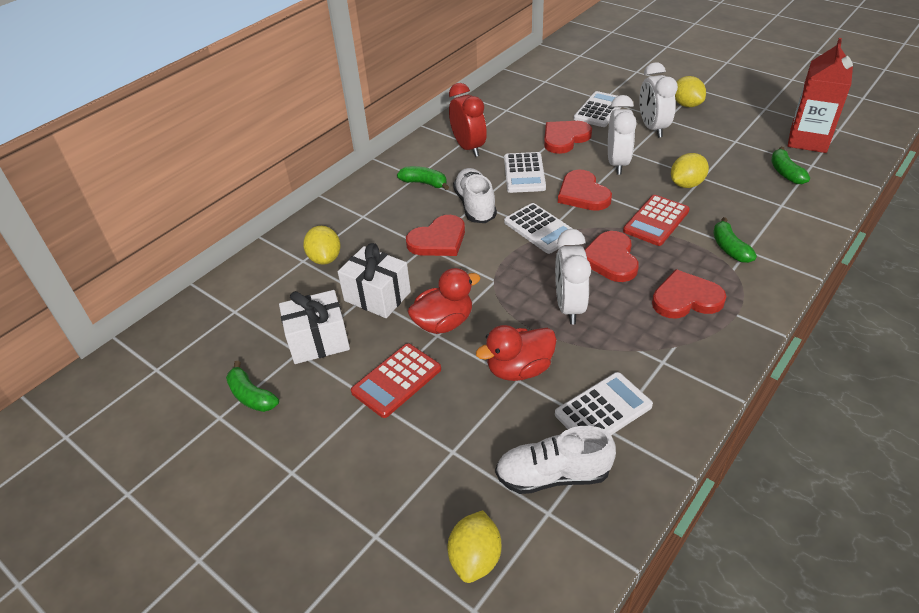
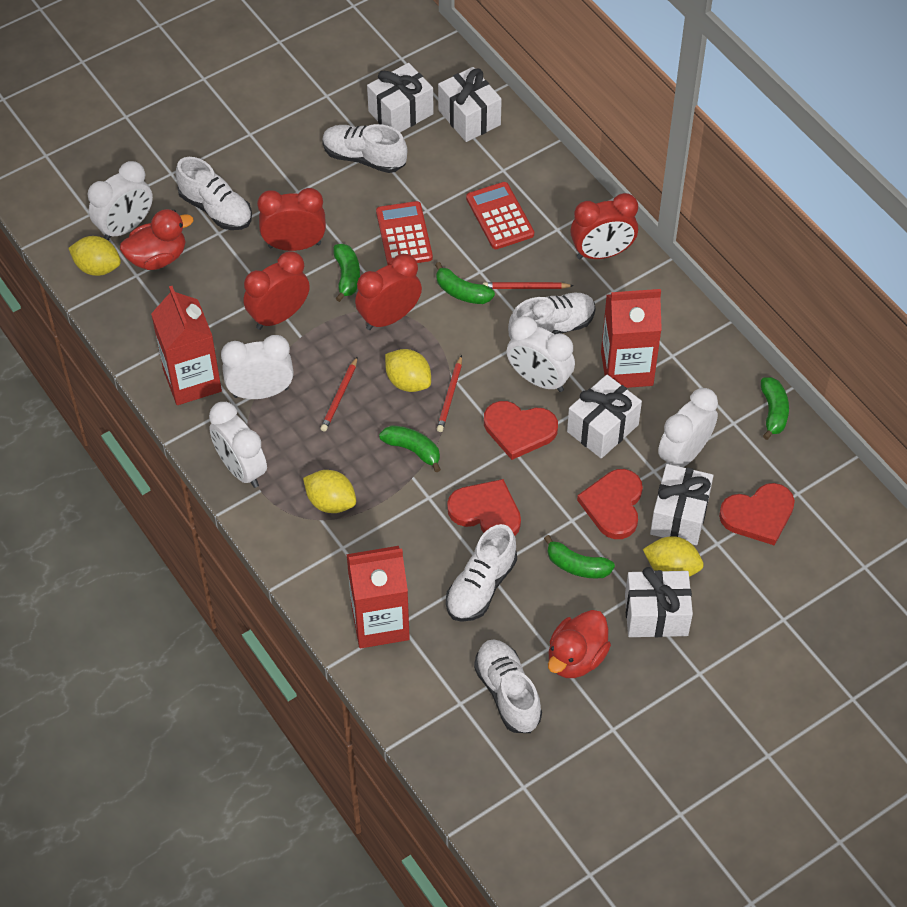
green banana: [226,361,279,412] [397,166,449,190] [713,217,757,263] [771,147,810,184] = 4 -> [333,244,360,302] [379,425,441,472] [435,262,495,304] [544,535,615,578] [761,377,789,440] = 5
red carton: [788,38,853,153] = 1 -> [151,286,222,405] [346,546,410,648] [601,289,662,388] = 3
red clock: [449,83,487,157] = 1 -> [243,251,310,330] [257,188,326,251] [355,254,422,330] [570,193,638,259] = 4
red heart: [406,215,465,256] [544,121,592,154] [558,170,612,211] [585,231,639,282] [652,269,727,318] = 5 -> [447,479,521,536] [484,401,558,460] [577,469,643,539] [719,483,795,546] = 4
red pencil: none = 0 -> [320,356,358,432] [437,355,462,432] [483,282,574,289] = 3
white calculator: [504,152,546,193] [504,203,573,254] [555,372,653,435] [574,91,621,127] = 4 -> none = 0
white clock: [555,229,591,324] [608,95,637,174] [639,62,678,138] = 3 -> [88,161,153,241] [209,402,267,488] [221,335,294,399] [506,316,575,392] [658,388,718,467] = 5
white gift: [279,290,350,364] [338,243,411,318] = 2 -> [367,63,434,132] [438,67,502,142] [567,375,642,459] [625,567,693,637] [650,464,713,545] = 5
white shoe: [453,168,497,223] [495,426,616,494] = 2 -> [176,157,252,230] [322,124,408,173] [446,524,517,622] [474,639,542,733] [508,293,596,340] = 5

